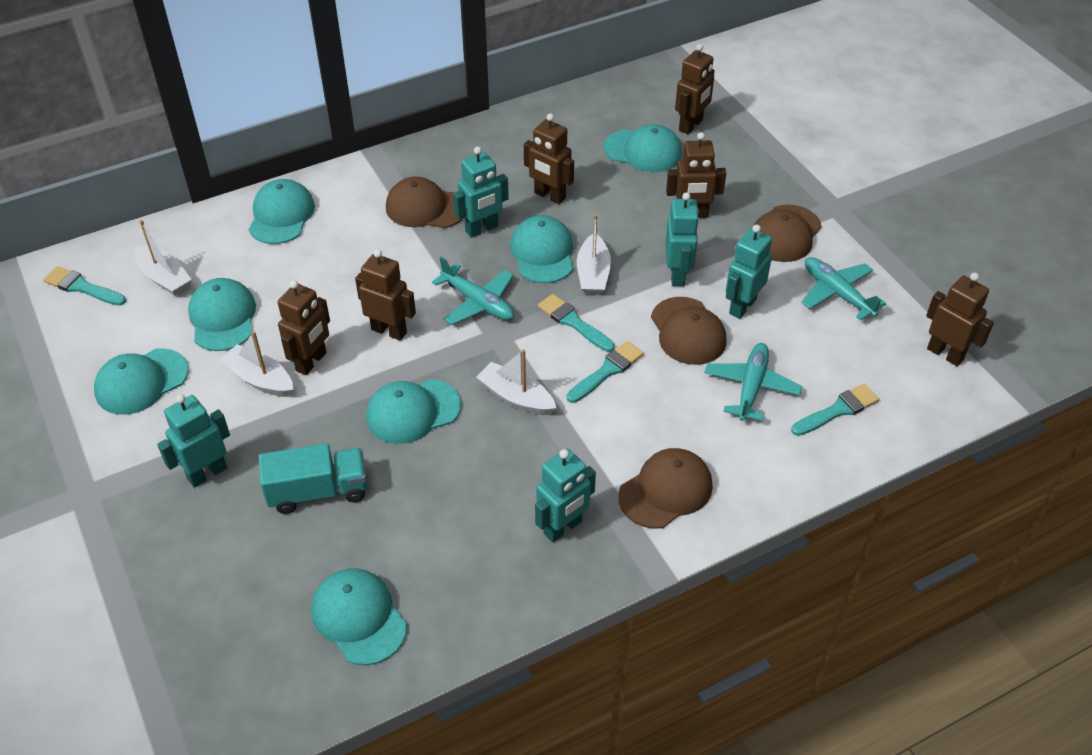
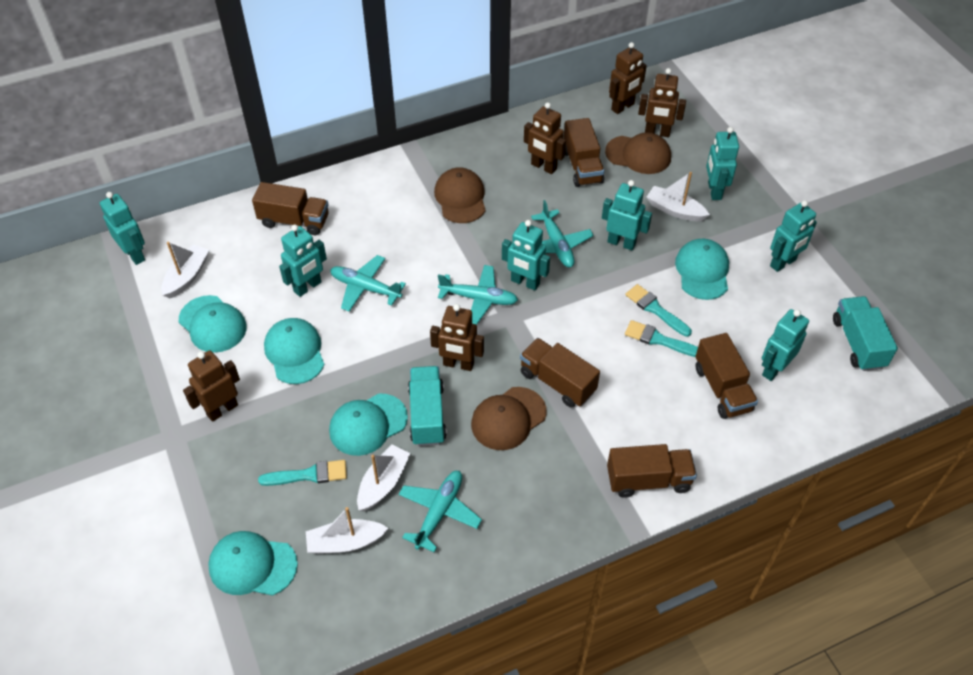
brown cap: [386,177,464,228] [618,448,713,529] [651,297,727,365] [752,205,822,262] = 4 -> [434,167,486,223] [471,387,547,450] [605,132,671,174] = 3
brown robot: [278,280,330,375] [355,249,416,341] [524,113,574,204] [666,132,726,218] [675,44,714,134] [926,273,994,366] = 6 -> [183,350,240,422] [430,304,484,371] [524,102,566,174] [609,42,647,114] [638,68,686,137] = 5
brown truck: none = 0 -> [252,182,329,235] [520,338,600,408] [564,118,604,187] [607,444,697,498] [695,333,758,419] = 5
turquoise brush: [43,266,126,306] [538,294,615,352] [567,341,644,403] [791,384,879,436] = 4 -> [258,460,347,486] [625,284,692,337] [625,320,698,357] = 3
turquoise cap: [94,348,189,415] [188,278,256,351] [249,179,315,244] [311,568,407,665] [366,379,461,444] [510,215,573,283] [604,124,682,172] = 7 -> [179,295,247,353] [208,531,298,596] [264,318,324,384] [329,393,408,456] [675,239,729,300] = 5
turquoise plane: [432,257,514,325] [704,343,802,421] [801,257,886,321] = 3 -> [330,255,406,312] [398,471,482,552] [438,265,518,325] [531,200,594,267] = 4
turquoise robot: [157,394,230,488] [453,147,509,238] [535,449,596,542] [665,192,699,286] [726,225,772,319] = 5 -> [100,192,145,265] [279,224,327,297] [502,220,550,290] [602,180,652,251] [706,127,739,200] [762,309,809,381] [770,200,817,272] = 7
turquoise truck: [259,443,367,514] = 1 -> [408,366,447,446] [833,296,898,371] = 2

